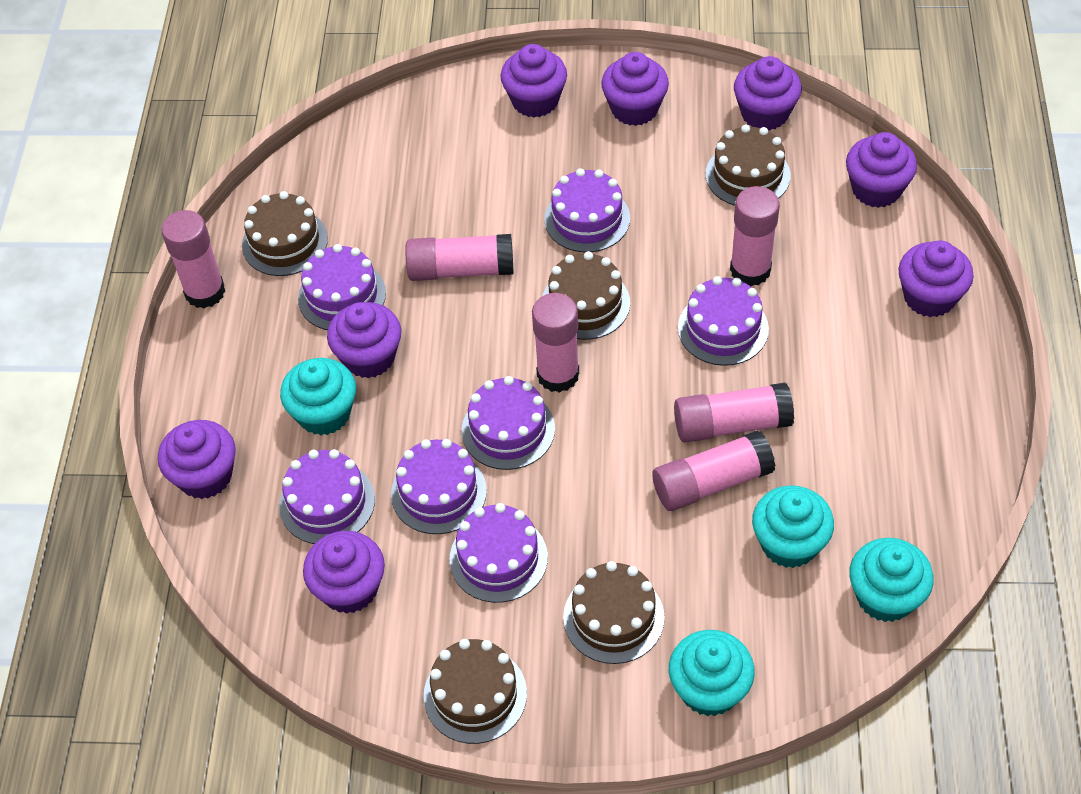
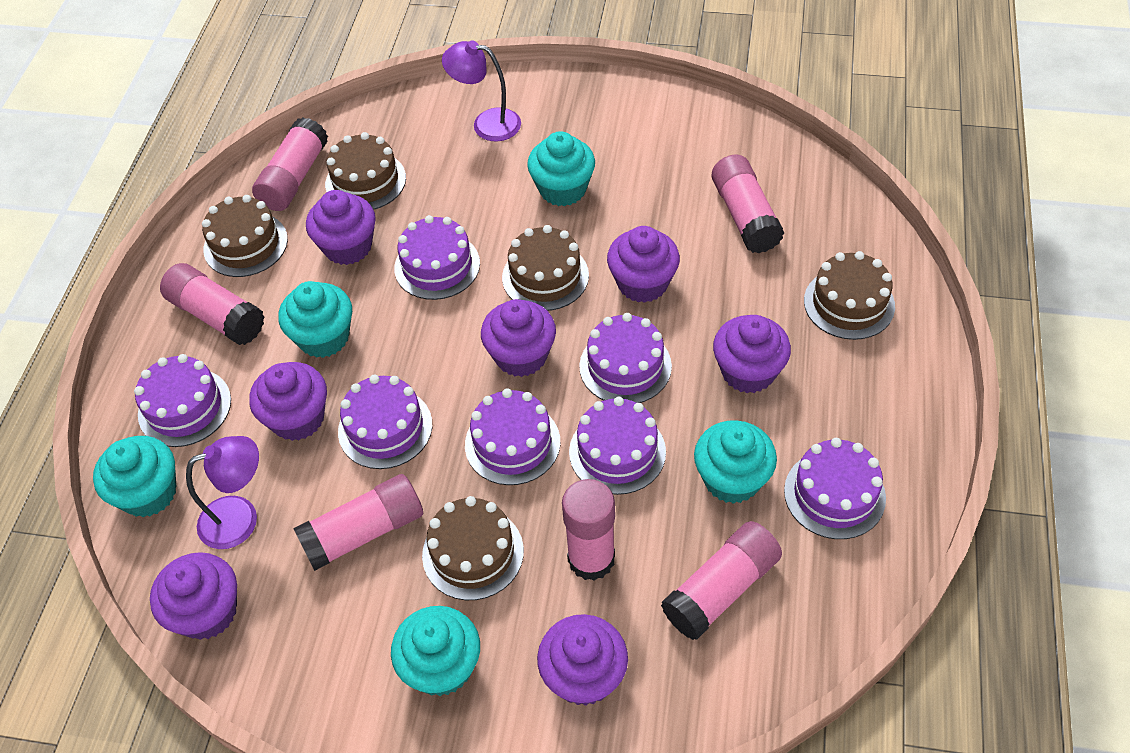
purple cupcake: [158,420,236,499] [303,531,385,614] [327,302,401,378] [500,44,567,118] [601,52,669,126] [734,56,802,131] [846,132,917,208] [898,241,974,317] = 8 -> [150,552,237,640] [249,362,327,441] [306,190,376,265] [481,299,556,377] [537,614,628,706] [607,226,680,303] [713,315,791,393] = 7
purple lamp: none = 0 -> [186,436,259,549] [442,40,521,141] = 2
turquoise cupcake: [280,358,356,435] [669,630,755,716] [752,485,834,568] [849,538,934,622] = 4 -> [93,436,177,517] [279,281,352,358] [391,606,480,696] [527,131,595,206] [694,420,777,504] = 5

